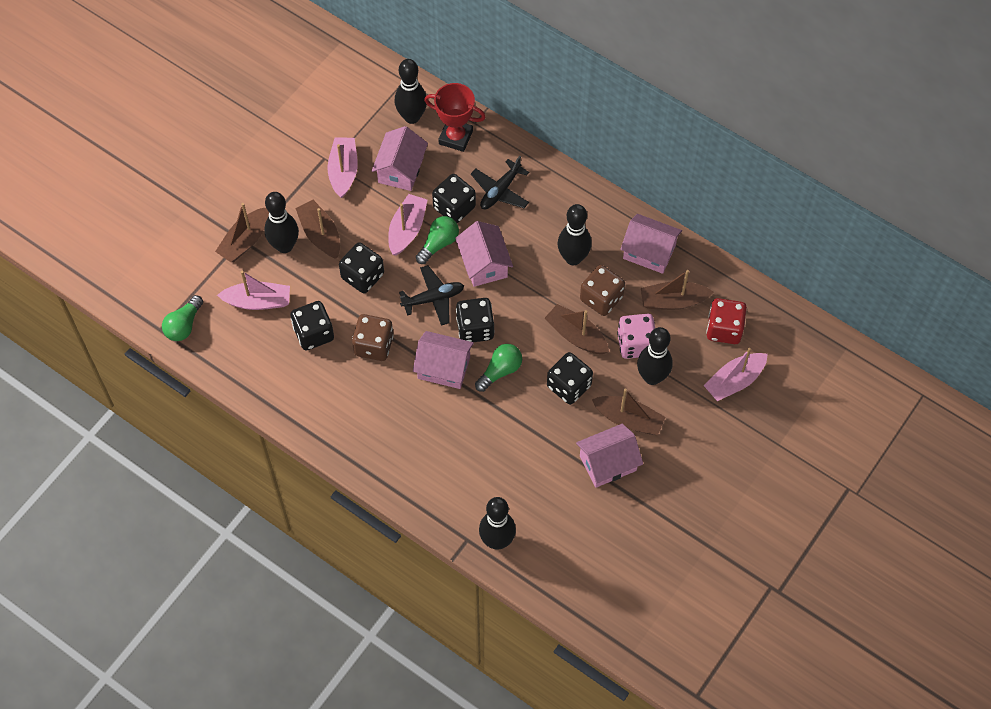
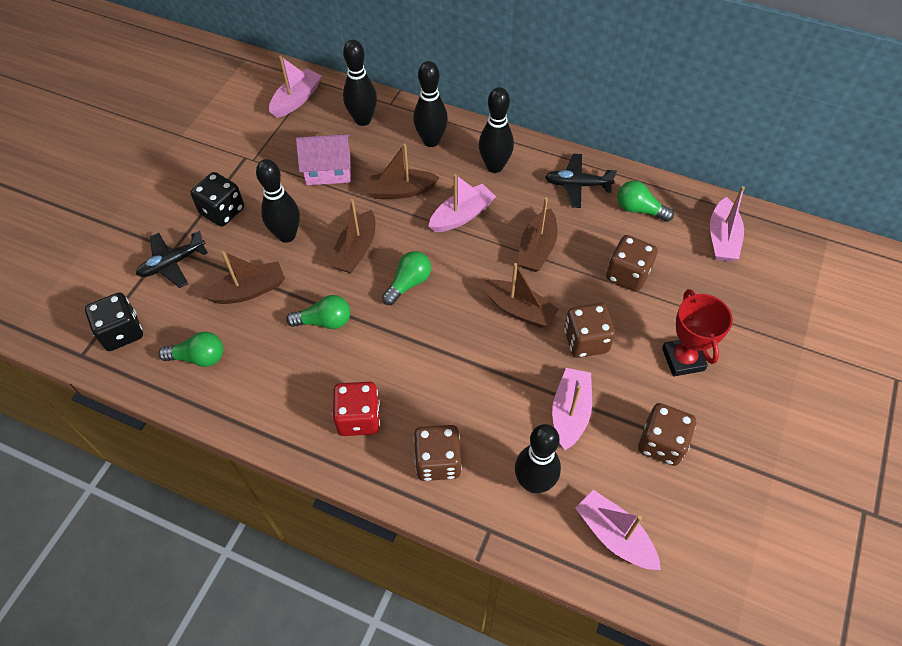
black dice: [290,301,334,350] [339,242,384,293] [432,174,476,223] [456,298,495,342] [547,352,593,405] = 5 -> [85,292,143,351] [190,172,244,227] = 2
brown dice: [352,314,394,361] [580,265,625,316] = 2 -> [414,425,462,481] [564,303,615,358] [606,235,658,292] [638,403,696,466] = 4
green light bulb: [162,295,203,341] [416,216,459,264] [475,344,522,392] = 3 -> [158,332,223,367] [286,295,350,329] [382,251,431,305] [617,180,674,222] = 4
pink boat: [217,271,290,310] [327,137,358,198] [388,194,427,256] [704,348,768,401] = 4 -> [269,56,322,118] [429,174,496,232] [552,368,592,450] [575,490,661,570] [710,186,745,261] = 5
pink dice: [617,314,655,359] = 1 -> none = 0
pink house: [372,126,428,191] [413,331,474,389] [455,221,513,287] [576,424,643,488] [620,214,682,274] = 5 -> [296,134,351,185] = 1

